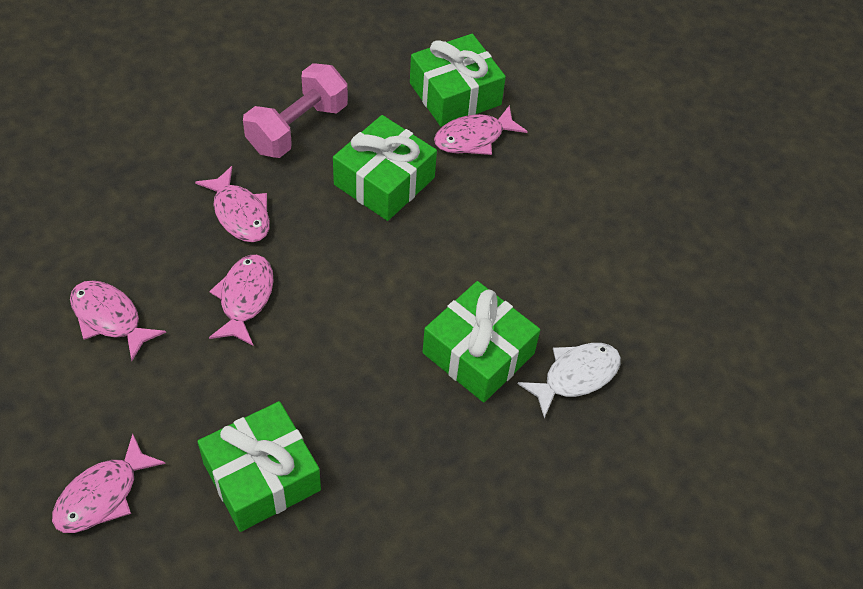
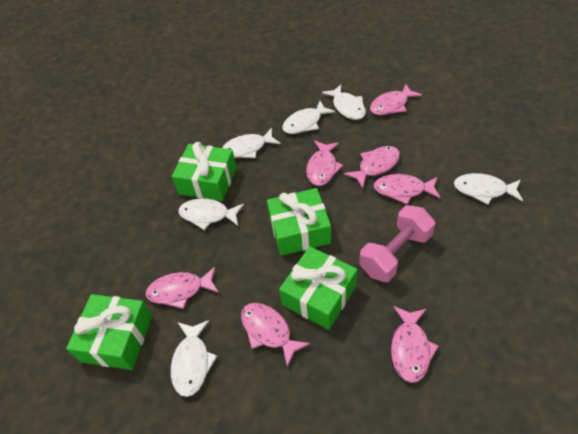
pink fish: [52,434,166,533] [70,280,166,361] [195,166,270,242] [209,255,274,346] [434,105,528,155] = 5 -> [146,267,219,309] [241,303,310,367] [306,141,343,186] [344,146,400,188] [370,84,422,115] [374,174,440,204] [391,306,439,383] = 7
white fish: [517,343,621,418] = 1 -> [171,320,217,397] [178,199,244,230] [222,128,281,158] [282,101,335,134] [322,84,366,120] [454,173,523,205] = 6

